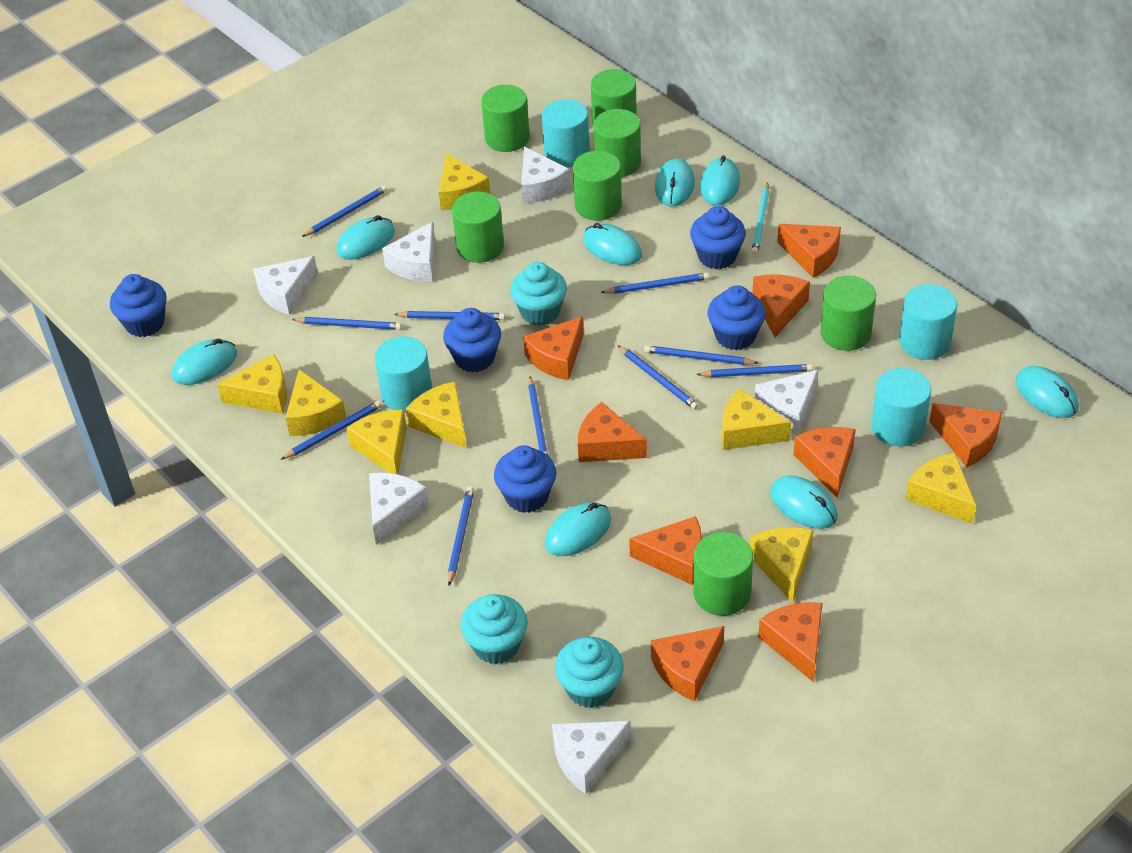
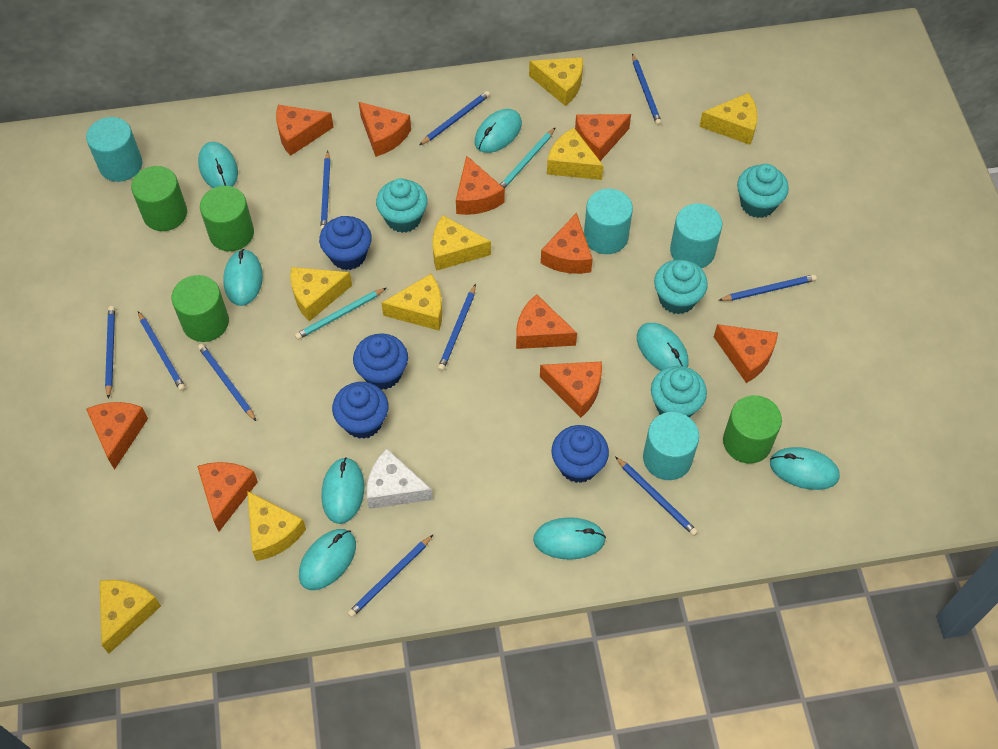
blue cupcake: [110,274,167,337] [443,308,501,372] [494,445,556,513] [690,206,746,269] [708,285,766,350] = 5 -> [319,216,372,270] [332,382,389,439] [353,333,408,390] [552,425,609,483] = 4
green cylinder: [452,191,504,263] [481,85,530,152] [573,151,622,221] [591,69,637,127] [594,109,641,177] [694,532,753,616] [820,276,876,351] = 7 -> [131,166,187,231] [172,275,229,342] [200,186,254,251] [723,395,782,464] = 4
orange cheese: [523,316,584,380] [578,402,647,462] [629,516,702,585] [651,626,724,702] [752,274,810,337] [758,602,823,682] [777,224,841,278] [794,427,855,498] [929,403,1002,467] = 9 -> [86,402,148,470] [197,462,258,532] [276,105,334,156] [359,102,411,157] [456,155,505,215] [516,294,577,349] [540,361,602,418] [541,213,593,274] [575,114,631,161] [714,324,778,383] = 10
turquoise cupcake: [460,594,528,664] [510,262,567,326] [555,637,624,708] = 3 -> [376,179,427,233] [651,366,707,418] [654,259,708,314] [737,164,789,218] = 4
turquoise pencil: [751,182,769,255] = 1 -> [295,288,386,340] [500,128,555,188] = 2
white cheese: [253,256,318,315] [369,473,429,545] [382,222,435,282] [521,147,571,204] [552,721,631,794] [755,369,819,435] = 6 -> [367,449,433,509] = 1

